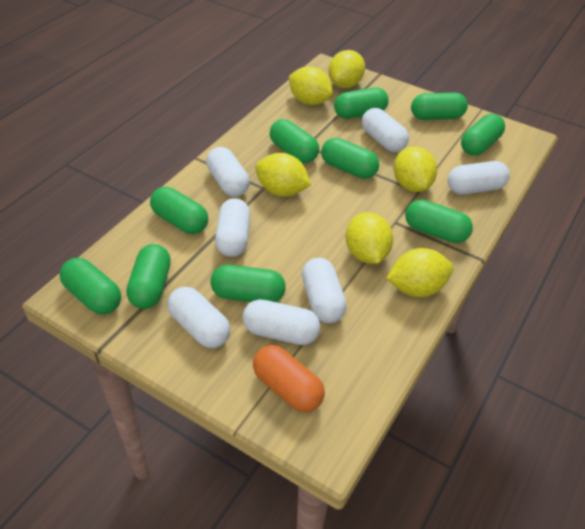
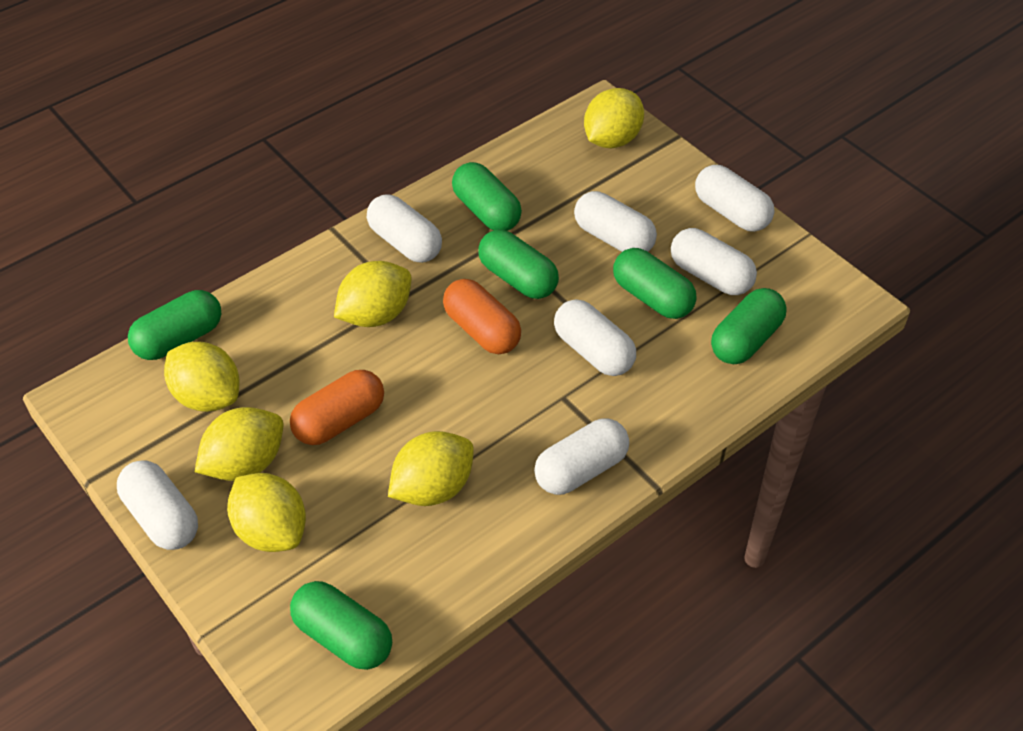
green capsule: [60,258,121,314] [126,244,171,309] [150,187,208,234] [210,265,286,302] [270,119,319,163] [321,138,379,179] [334,87,389,119] [405,199,473,243] [411,92,468,120] [461,114,505,155] = 10 -> [128,290,221,360] [290,581,392,670] [452,162,522,231] [478,230,559,299] [613,248,697,319] [711,288,787,364] = 6
orange capsule: [253,345,325,412] = 1 -> [290,370,384,445] [443,279,521,354] = 2

